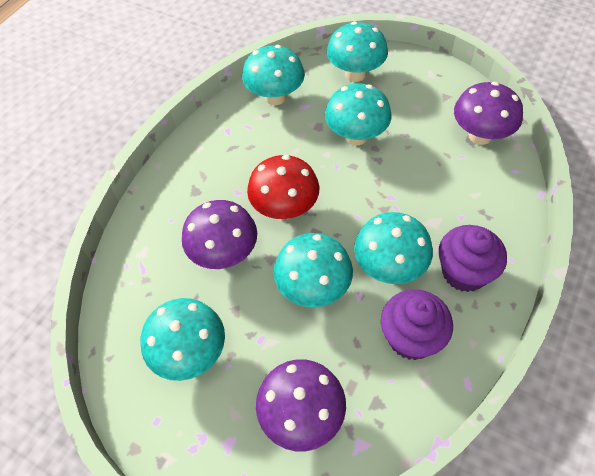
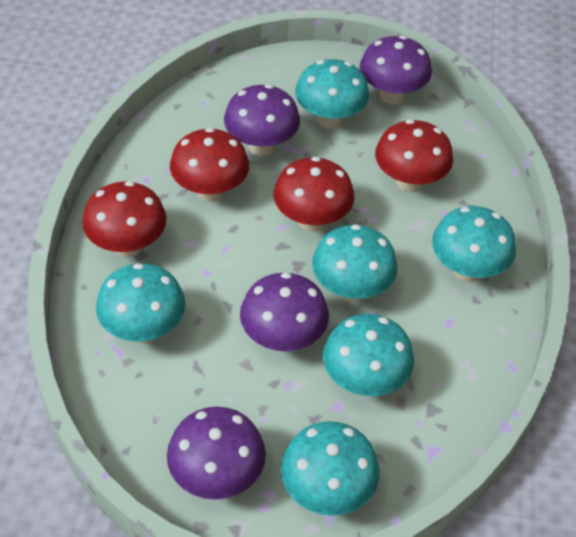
purple cupcake: [381,289,453,360] [439,225,507,292] = 2 -> none = 0
purple mushroom: [182,200,257,269] [256,359,346,451] [454,82,523,145] = 3 -> [167,407,266,500] [224,84,300,156] [240,272,329,352] [360,35,432,104] = 4
red mushroom: [247,155,319,219] = 1 -> [82,181,167,258] [170,128,249,202] [274,157,355,232] [375,119,453,192] = 4

